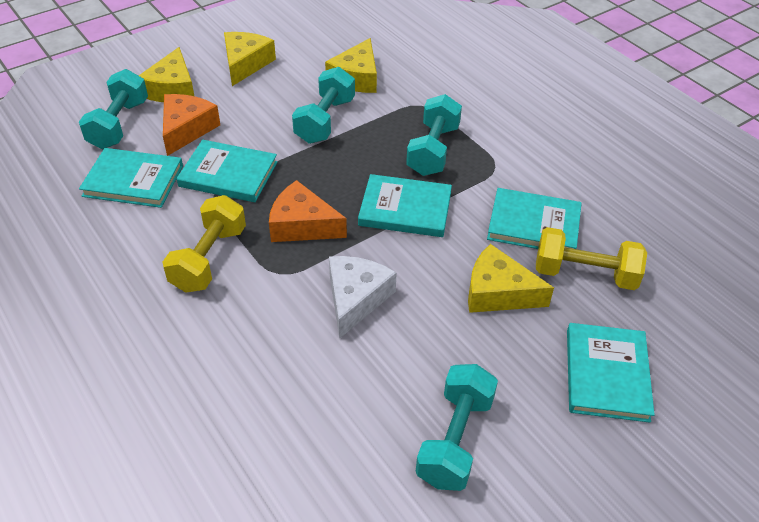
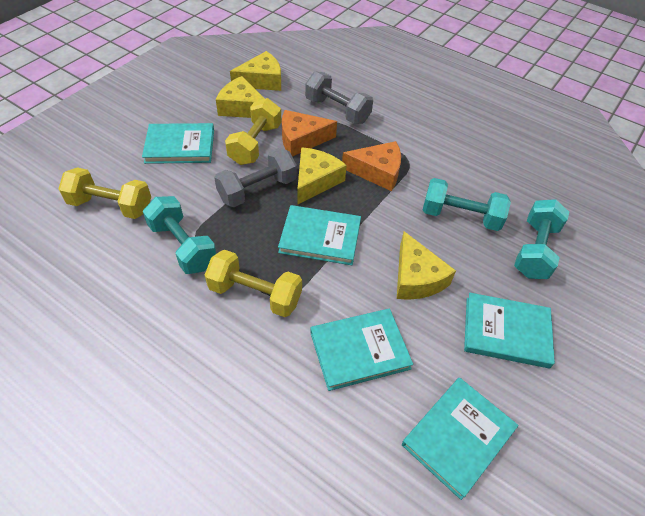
grey dumbbell: none = 0 -> [214,148,297,207] [305,71,373,124] = 2
turquoise dumbbell: [79,69,148,149] [292,67,355,144] [406,94,462,176] [416,364,498,491] = 4 -> [143,196,216,274] [423,178,511,231] [514,199,569,279] = 3
white cheese: [329,256,397,339] = 1 -> none = 0
yellow dumbbell: [162,195,246,293] [536,227,647,290] = 2 -> [58,167,151,219] [205,250,302,317] [225,98,282,165] = 3

